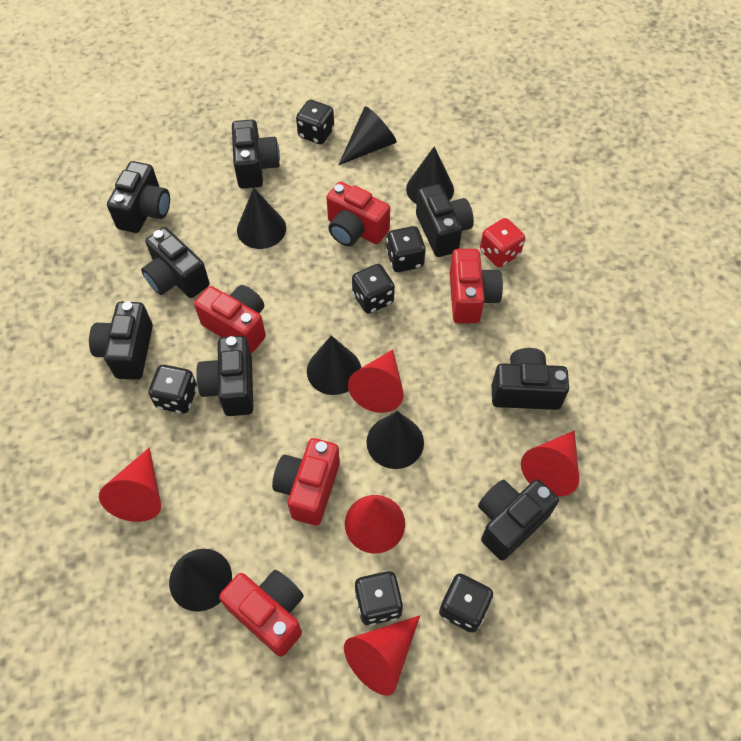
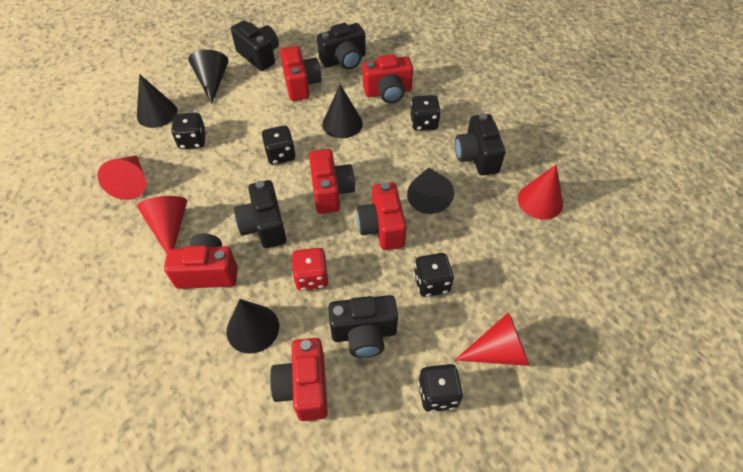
black camera: [89,301,153,380] [107,161,170,233] [141,227,210,298] [196,336,253,416] [232,119,280,189] [416,184,474,257] [478,479,559,560] [492,348,569,410] = 8 -> [231,20,279,71] [234,180,287,248] [317,23,366,69] [328,295,398,358] [455,113,506,175] = 5
black cone: [169,549,232,612] [237,188,286,249] [307,336,361,395] [339,106,397,165] [367,411,424,469] [406,146,454,204] = 6 -> [137,74,177,128] [188,50,229,104] [227,299,279,354] [322,85,363,138] [407,168,454,214] = 5
black dice: [148,365,197,414] [296,100,334,144] [352,264,395,314] [355,571,404,626] [386,226,426,272] [439,574,493,633] = 6 -> [171,113,206,149] [261,126,296,165] [410,95,441,131] [414,253,454,297] [418,364,463,412] = 5
red camera: [194,285,266,353] [219,570,304,657] [272,438,340,526] [326,182,390,246] [450,249,503,324] = 5 -> [164,233,238,289] [270,338,328,421] [280,46,321,101] [309,149,355,214] [356,182,407,250] [362,54,413,103] = 6
red cone: [99,447,161,522] [344,615,420,696] [345,495,405,554] [348,349,404,413] [521,431,579,497] = 5 -> [97,155,146,200] [137,196,187,254] [455,312,529,366] [518,165,563,220] = 4

